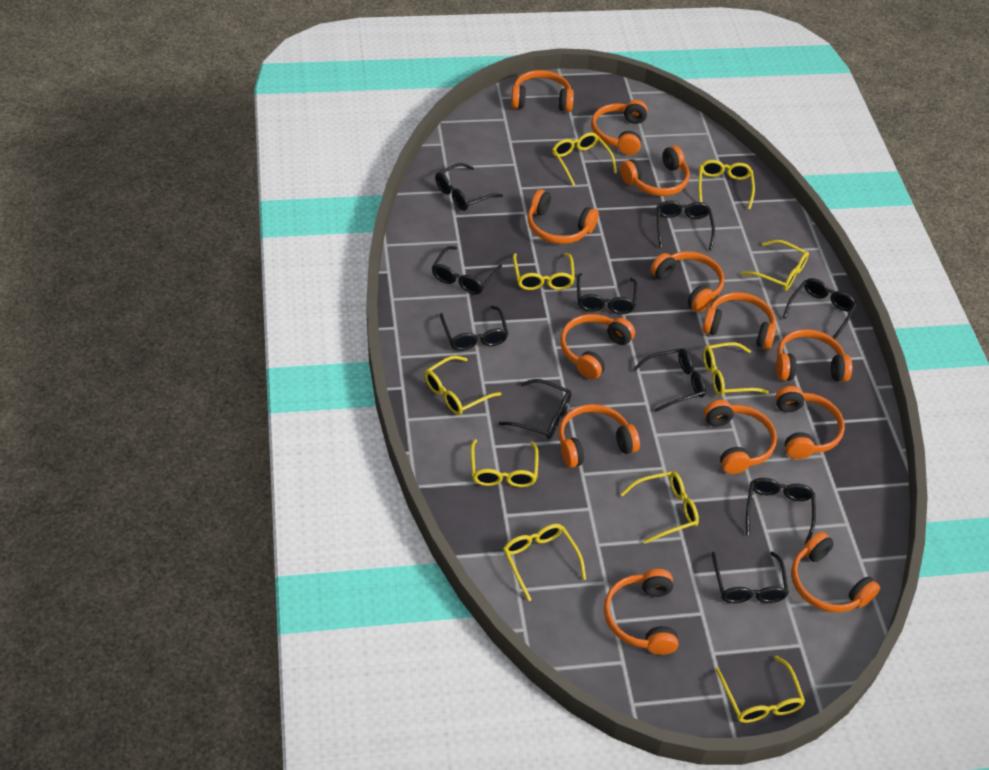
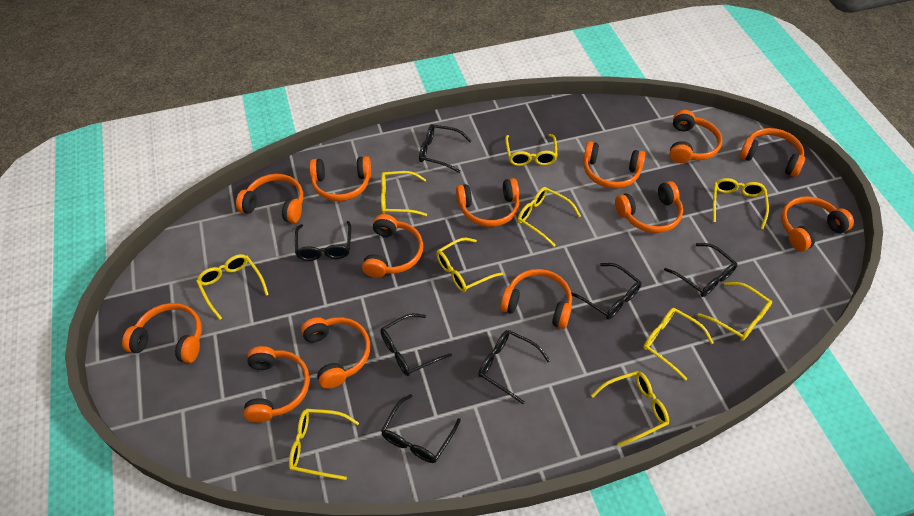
black glasses: [432,246,502,295] [435,163,503,211] [440,306,509,351] [499,379,571,439] [577,273,638,314] [633,348,706,412] [657,201,715,250] [711,551,789,603] [746,478,816,545] [783,278,857,339] = 10 -> [295,221,351,261] [380,313,452,376] [381,394,461,463] [419,124,472,173] [478,330,550,404] [571,263,642,320] [664,243,737,297] = 7

